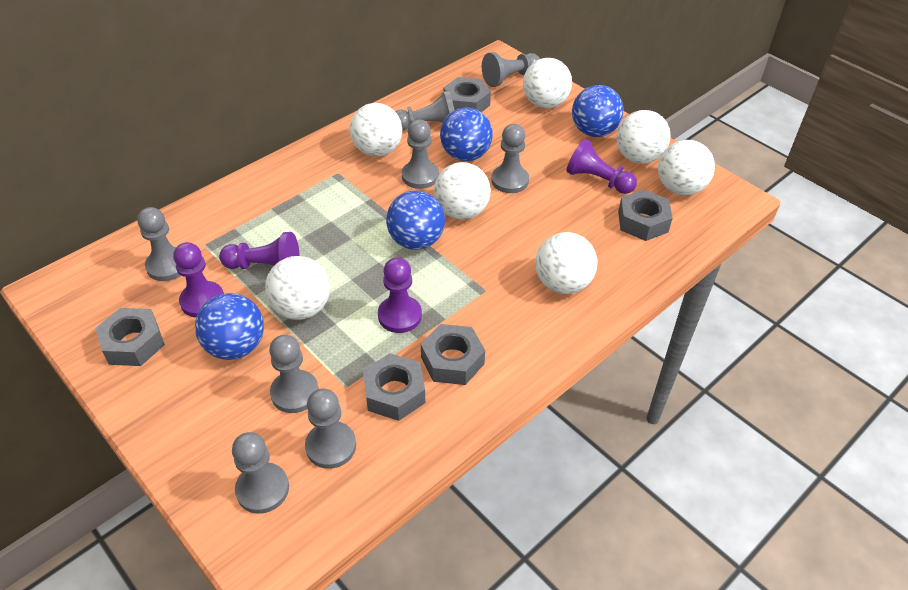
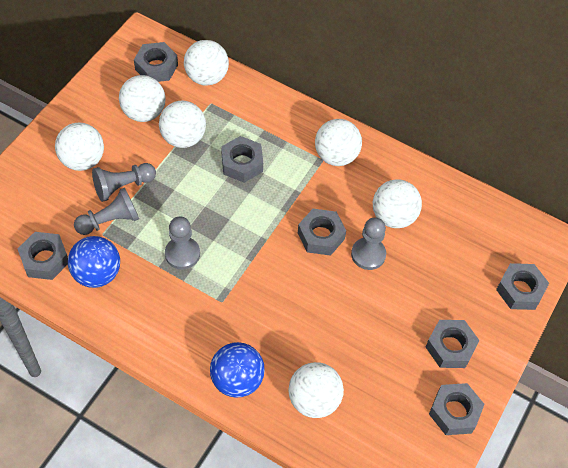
blue ball: [195,293,264,360] [386,191,445,250] [440,107,493,161] [572,85,624,137] = 4 -> [68,236,120,288] [210,342,265,398] = 2
grey nut: [95,308,165,366] [363,353,425,421] [421,324,485,385] [444,77,491,112] [618,190,673,241] = 5 -> [18,232,68,280] [134,42,178,82] [221,136,263,183] [298,209,346,256] [426,320,480,368] [429,383,484,435] [496,263,549,310] = 7
grey pawn: [138,207,181,281] [232,432,289,514] [269,335,319,413] [305,389,356,469] [395,90,454,131] [402,119,439,189] [482,52,540,87] [491,124,529,193] = 8 -> [74,188,139,235] [92,163,156,202] [165,217,200,269] [351,218,386,270] = 4
purple pawn: [173,242,224,318] [219,232,299,269] [378,257,422,333] [567,139,637,194] = 4 -> none = 0

